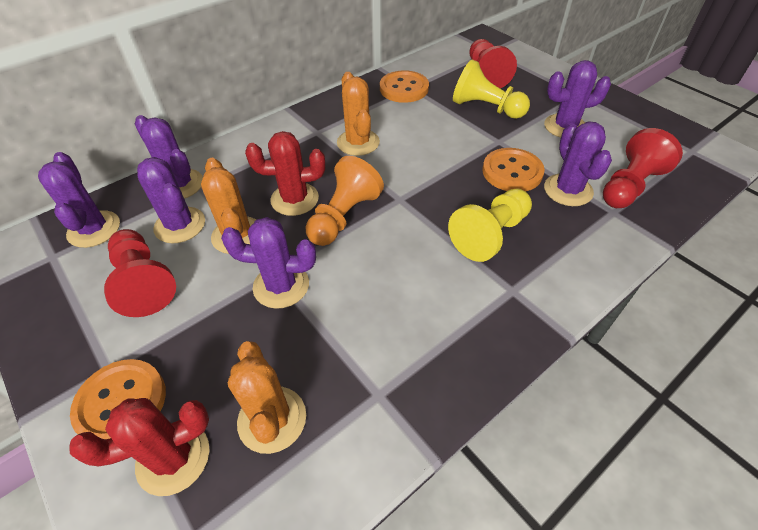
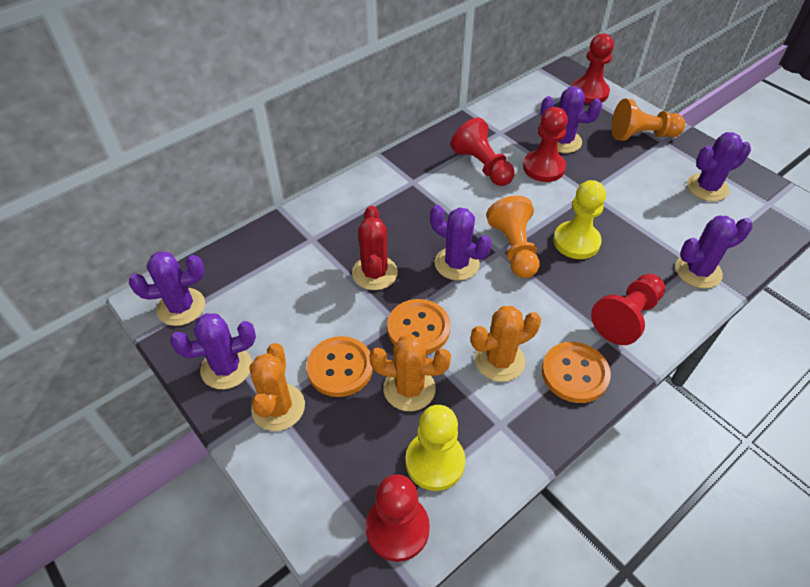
orange pawn: [306,156,384,246] = 1 -> [486,196,539,278] [611,99,685,141] = 2
red cactus: [69,398,209,496] [245,131,325,216] = 2 -> [352,206,398,290] = 1
red pawn: [104,229,176,317] [470,39,517,89] [603,128,683,208] = 3 -> [366,474,430,562] [451,118,515,186] [523,107,568,182] [572,33,614,104] [591,274,665,345] = 5

